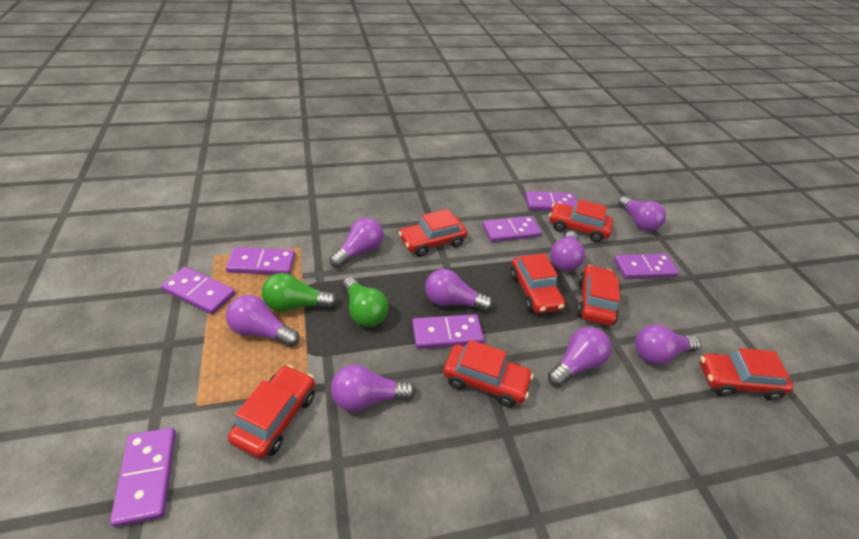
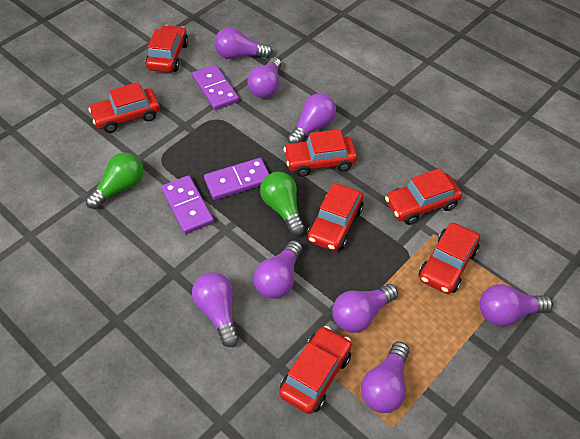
purple domino: [110,428,176,527] [161,267,235,314] [226,247,295,275] [412,314,484,349] [482,216,542,242] [525,191,577,211] [614,254,679,279] = 7 -> [161,175,214,234] [192,65,239,110] [204,158,269,200] = 3

